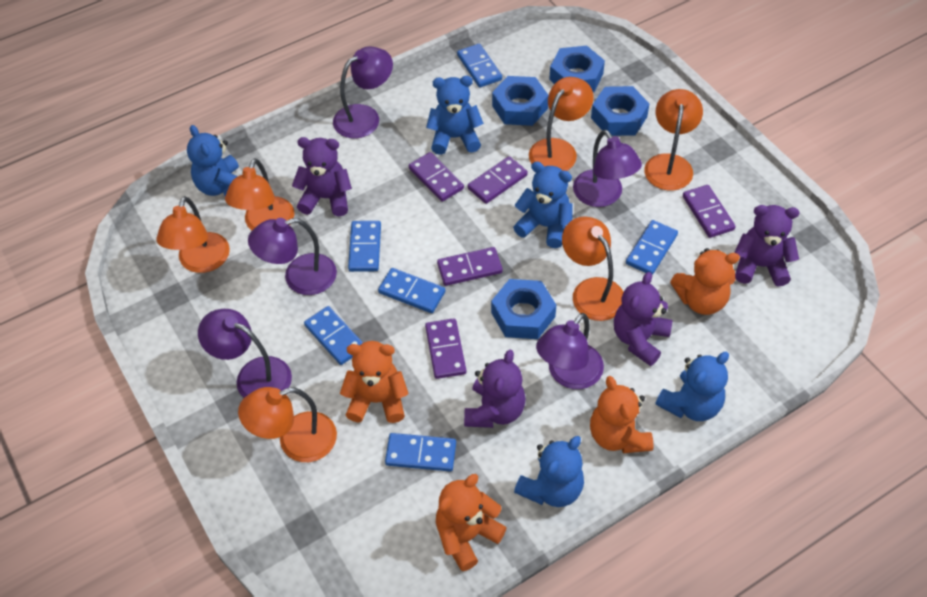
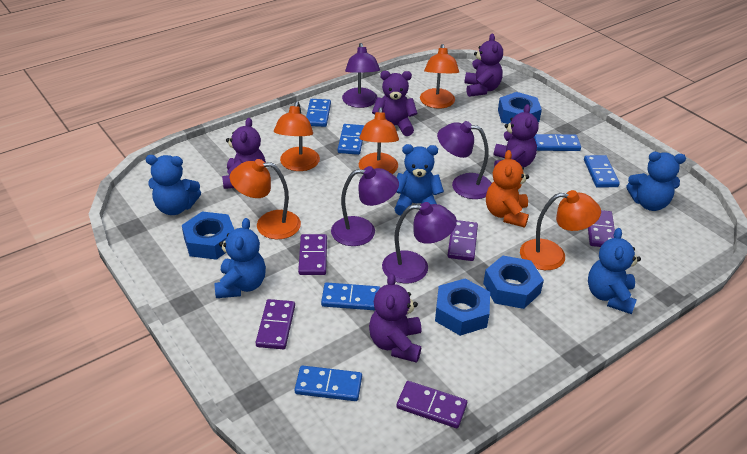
orange lamp: [157,196,230,273] [225,158,295,230] [238,387,337,462] [529,77,594,171] [562,216,623,321] [644,89,703,191] = 6 -> [230,159,301,239] [274,101,320,171] [359,107,399,174] [420,44,459,109] [520,190,601,270] = 5
orange teddy bear: [340,341,409,423] [436,474,507,571] [590,376,654,453] [670,248,740,315] = 4 -> [486,150,529,228] = 1
purple lamp: [198,309,292,398] [248,218,337,295] [333,46,393,138] [536,313,604,389] [573,130,642,207] = 5 -> [331,166,399,246] [342,43,380,108] [382,202,457,284] [437,121,492,199] = 4
purple teddy bear: [292,137,352,216] [464,350,526,428] [614,272,672,366] [734,205,799,287] = 4 -> [222,118,266,189] [369,273,421,363] [372,71,417,136] [464,34,503,97] [494,104,539,167] = 5

